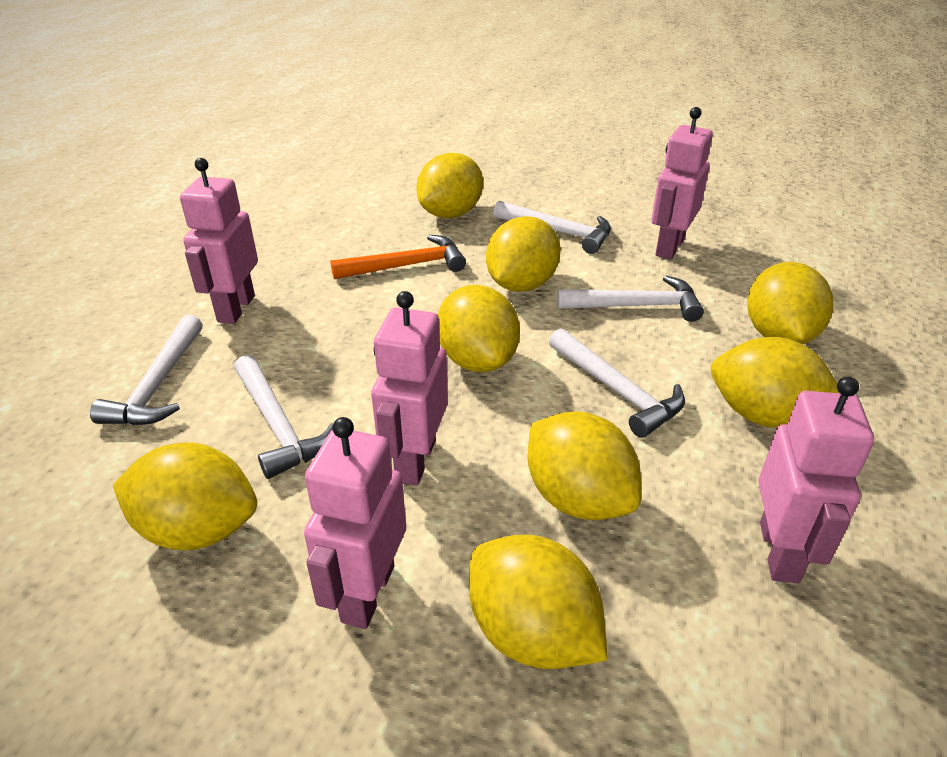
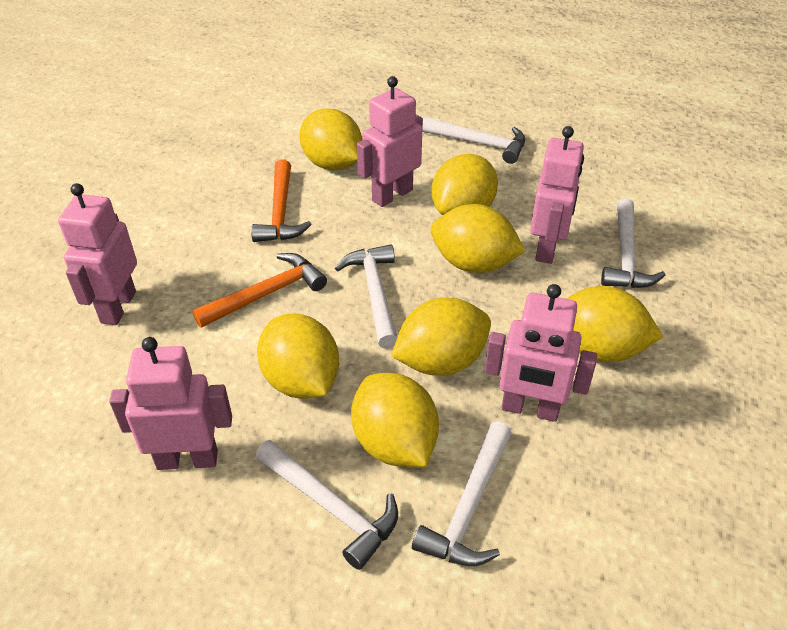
orange hammer: [330,235,466,279] = 1 -> [192,253,327,328] [251,159,312,242] = 2
yellow lemon: [113,442,257,550] [416,153,483,218] [438,285,520,372] [469,535,607,669] [486,216,561,292] [527,411,642,520] [711,337,839,428] [747,262,833,344] = 8 -> [257,314,339,399] [300,108,363,170] [351,373,439,467] [391,298,491,376] [431,154,498,215] [431,204,525,273] [567,286,663,362] = 7

